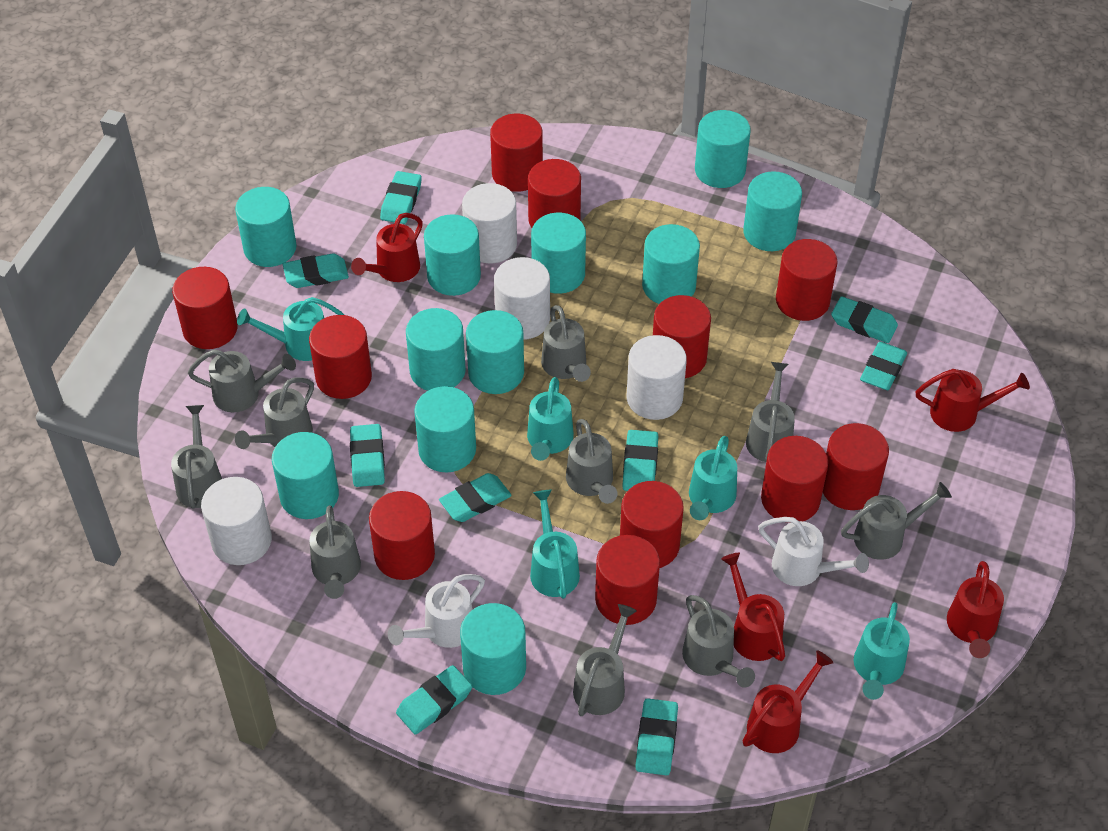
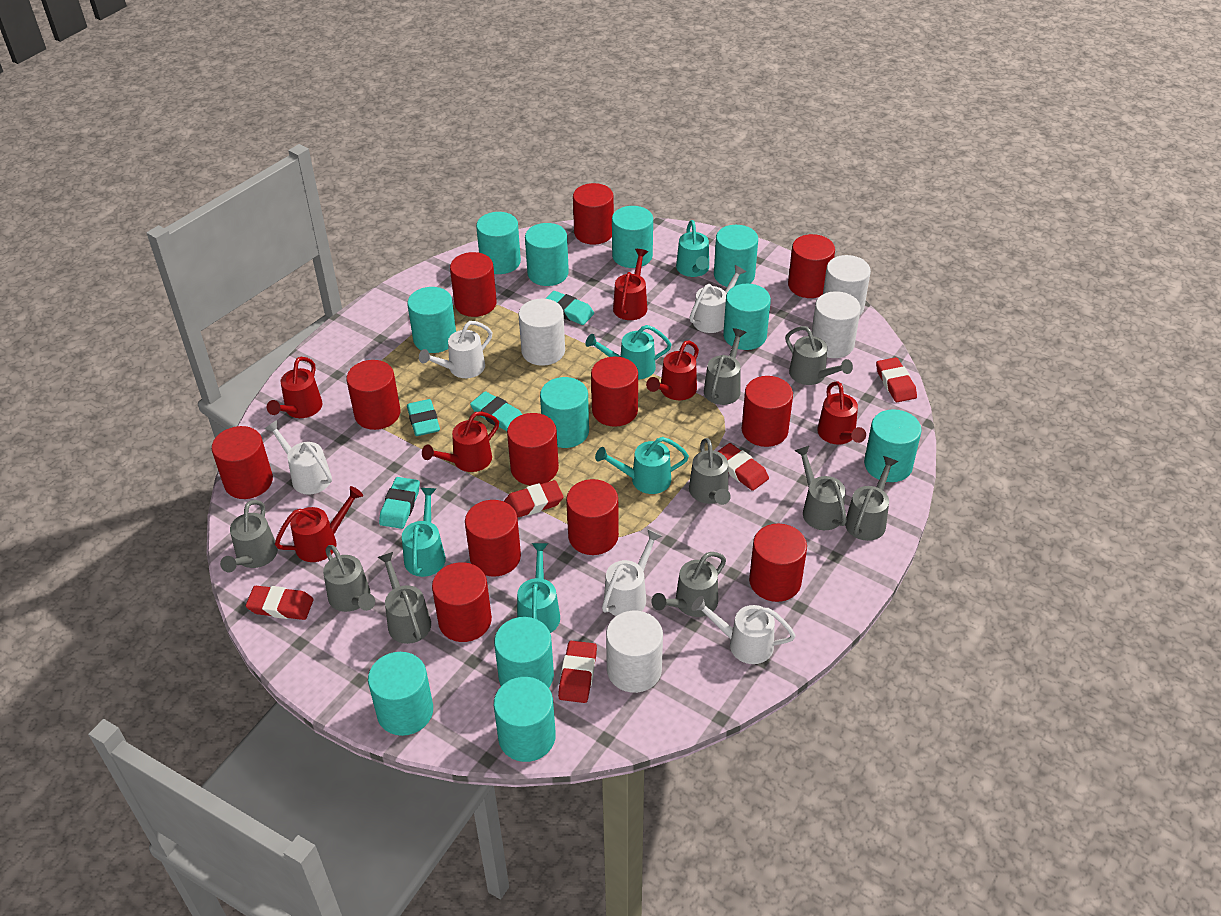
grey watering can: [171,405,222,509] [188,349,296,412] [235,377,314,449] [309,505,361,599] [541,305,591,382] [566,419,617,504] [573,604,637,716] [682,595,755,688] [746,362,795,462] [841,482,952,560] = 10 -> [220,500,278,572] [323,545,375,612] [378,552,431,644] [651,552,726,617] [689,438,731,505] [704,328,746,405] [785,326,853,385] [794,446,847,530] [845,456,898,541] = 9
red cylinder: [172,267,238,349] [309,315,372,399] [369,491,435,580] [490,114,543,192] [528,159,581,228] [595,535,660,625] [620,481,684,568] [653,295,711,378] [761,436,828,523] [776,239,838,321] [823,423,889,510] = 11 -> [212,426,273,499] [346,360,400,430] [432,562,492,642] [450,252,497,317] [465,500,521,577] [507,413,559,485] [566,479,619,555] [573,183,614,244] [591,357,638,427] [742,376,793,447] [749,524,807,602] [788,234,835,298] = 12
red eraser: none = 0 -> [246,586,314,620] [504,480,564,518] [558,641,597,703] [717,443,769,491] [876,357,917,402] = 5
red watering can: [351,213,423,282] [721,553,785,661] [743,650,834,753] [915,369,1030,432] [947,561,1004,658] = 5 -> [267,357,322,418] [275,486,363,562] [422,411,499,472] [613,249,648,320] [646,340,699,400] [817,381,866,445] = 6
turquoise eraser: [283,253,349,288] [350,424,385,487] [380,171,422,224] [396,665,472,735] [439,473,512,522] [622,430,658,491] [635,698,678,776] [831,296,898,343] [860,342,907,390] = 9 -> [379,477,420,529] [407,399,440,436] [470,391,522,431] [545,291,594,325] = 4
white watering can: [388,574,485,648] [758,517,869,586] = 2 -> [265,420,332,495] [419,321,492,378] [602,529,662,616] [690,265,746,333] [692,596,796,664] = 5

